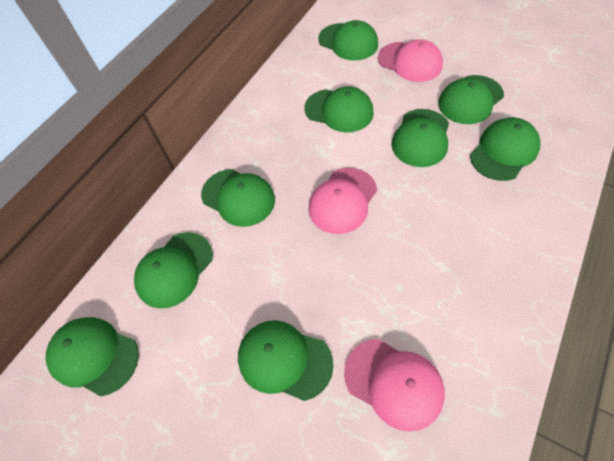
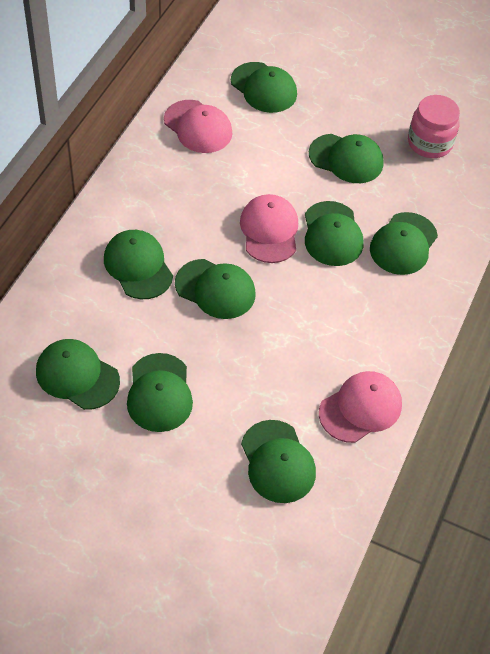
pink jar: none = 0 -> [408,95,460,158] = 1

